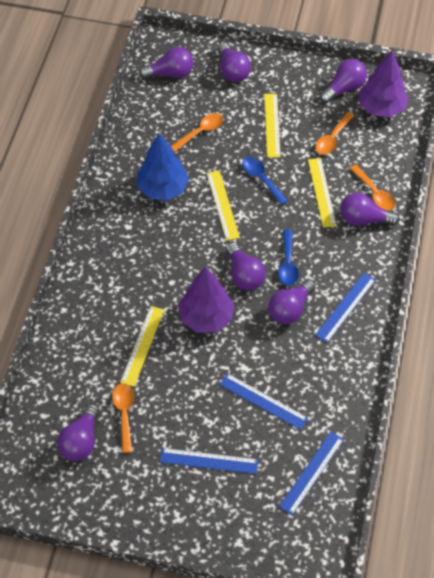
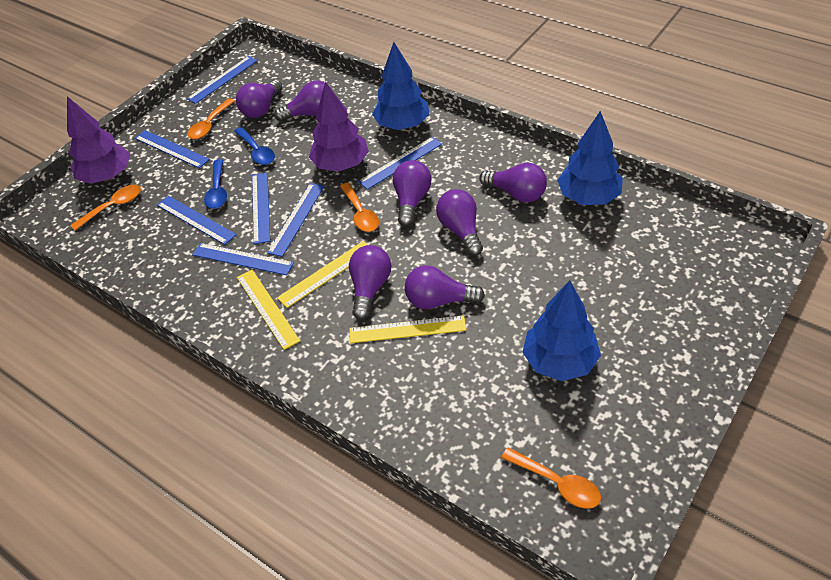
blue ruler: [160,448,258,474] [219,373,308,430] [279,432,344,515] [315,273,376,343] = 4 -> [135,130,210,168] [157,196,236,245] [187,56,258,104] [192,243,294,275] [252,173,270,244] [267,183,324,257] [358,137,442,190] = 7
blue tree: [137,133,189,201] = 1 -> [372,42,429,130] [523,280,601,381] [557,111,623,205] = 3
yellow ruler: [120,306,164,387] [206,170,240,241] [264,94,281,158] [308,158,337,228] = 4 -> [237,270,300,350] [277,241,368,308] [349,315,466,343] = 3

